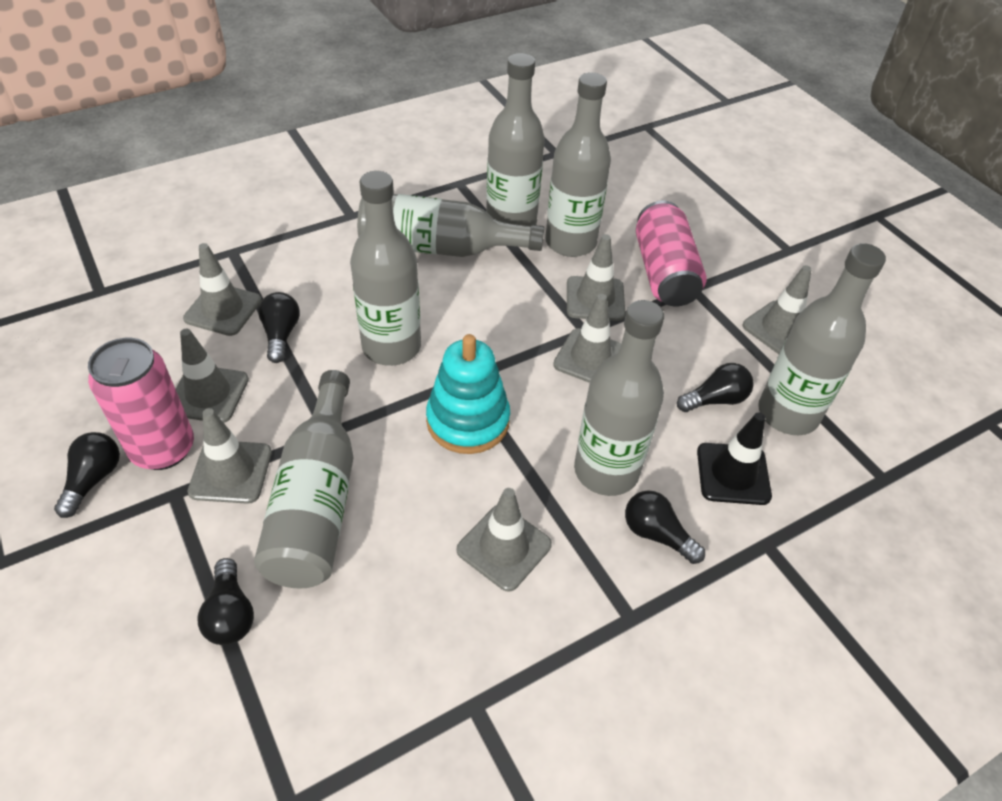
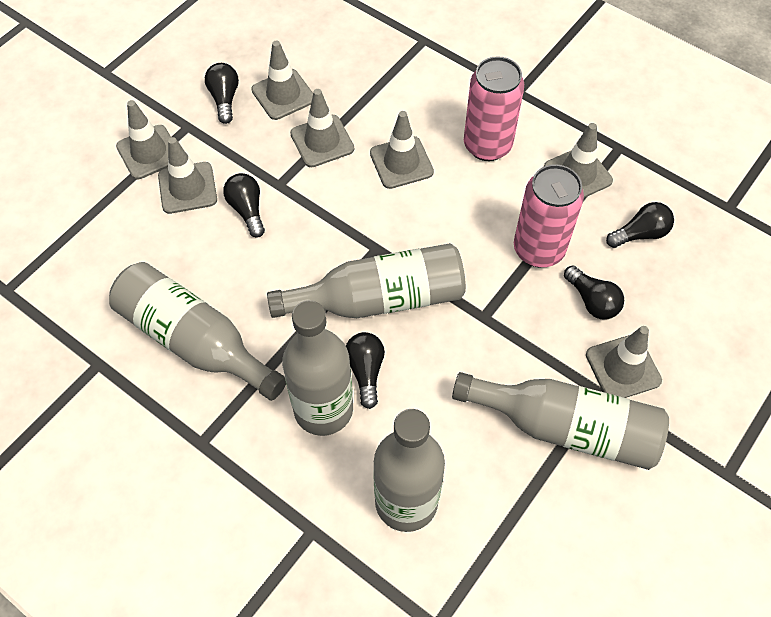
black traffic cone: [697,412,772,505] = 1 -> none = 0
grey bottle: [254,370,354,588] [350,171,421,366] [357,194,544,257] [486,53,545,226] [545,72,611,257] [574,300,664,496] [758,243,886,435] = 7 -> [109,262,286,401] [267,243,466,318] [282,300,353,436] [373,409,445,532] [452,372,669,470] = 5
turquoise stacking toy: [426,334,510,454] = 1 -> none = 0

